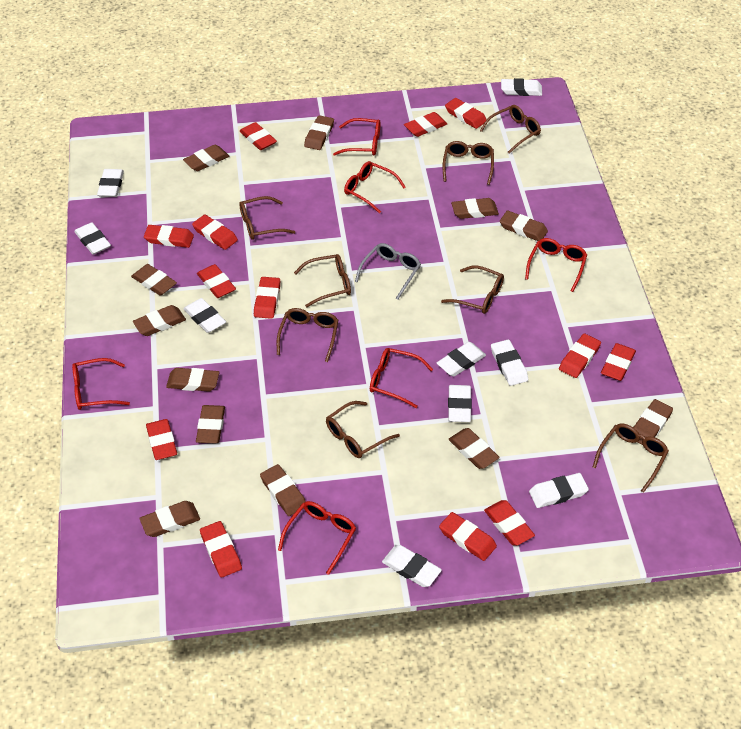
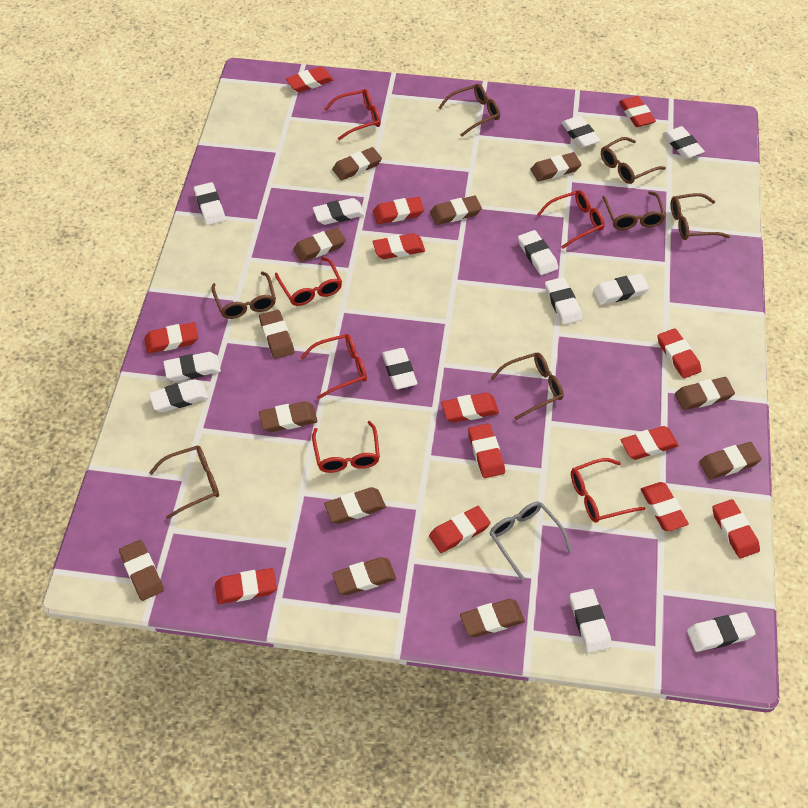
brown glasses: [239,196,295,240] [277,308,338,362] [294,254,351,307] [326,401,400,458] [441,265,504,314] [443,141,494,185] [480,105,541,154] [592,423,669,493] = 8 -> [149,445,219,519] [211,271,276,319] [438,84,500,137] [490,353,564,420] [601,137,666,184] [602,191,666,230] [671,193,730,240] = 7
white eraser: [74,222,111,254] [97,169,124,197] [183,298,226,333] [382,545,442,587] [437,342,486,377] [448,385,472,422] [491,340,528,386] [501,78,542,96] [529,473,589,508] = 9 -> [149,379,208,412] [163,352,221,381] [194,182,226,225] [313,198,365,225] [382,348,417,389] [518,230,558,275] [545,277,582,325] [561,116,601,148] [570,589,612,653] [593,274,649,305] [663,126,705,159] [687,612,756,652] = 12

